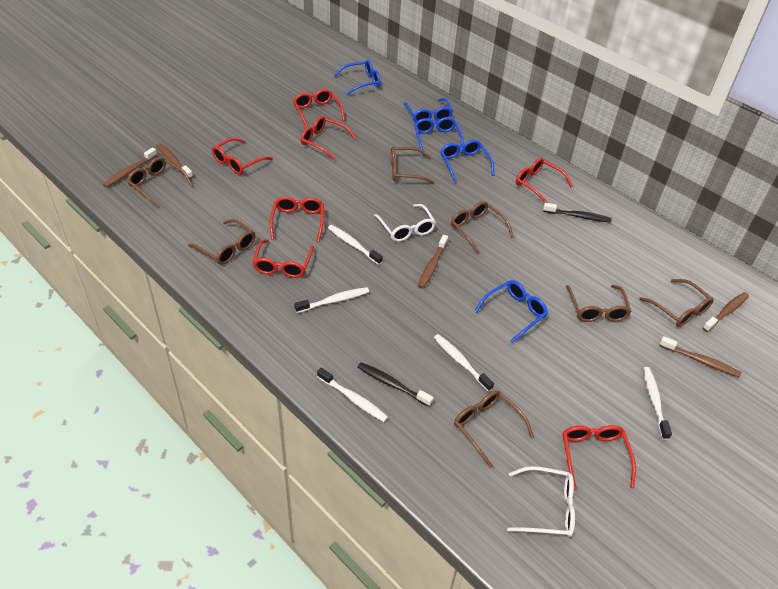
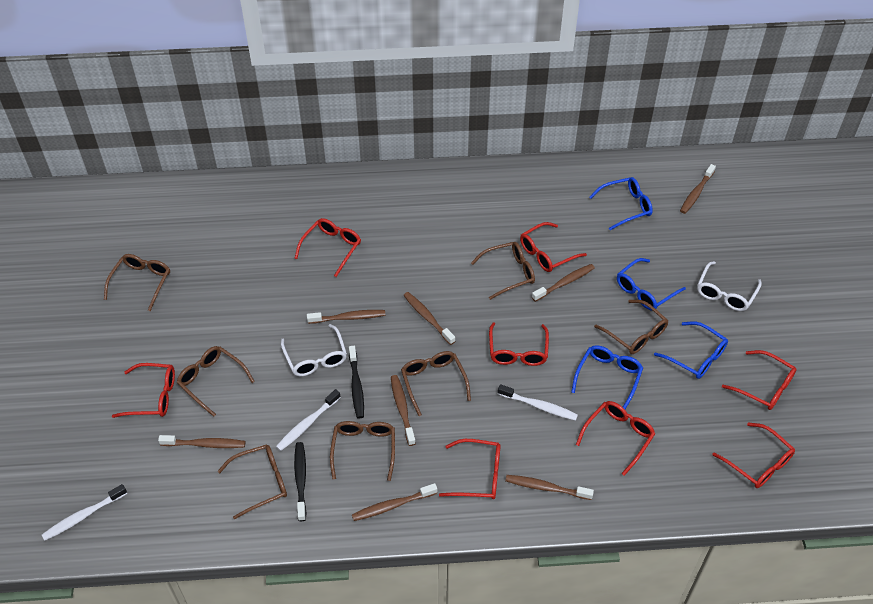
blue glasses: [334,60,381,95] [403,98,453,123] [414,117,464,155] [441,140,494,182] [474,280,548,343] = 5 -> [571,345,643,409] [589,177,653,230] [617,258,686,311] [654,321,728,379] = 4
brown toothbrush: [103,148,157,188] [156,143,193,179] [418,235,448,288] [659,336,742,378] [703,292,749,332] = 5 -> [158,435,245,448] [307,310,385,324] [352,483,437,521] [391,375,416,446] [403,292,455,345] [505,475,594,500] [532,264,595,302] [680,164,716,214] = 8
red glasses: [212,138,273,175] [253,240,314,278] [270,196,324,242] [293,89,345,128] [301,116,357,160] [516,158,573,203] [562,425,636,489] = 7 -> [112,363,175,418] [294,218,361,277] [439,439,501,499] [489,322,549,366] [520,222,587,272] [576,401,655,476] [713,422,795,488] [722,350,797,410] = 8
white toothbrush: [294,287,369,313] [317,367,388,422] [328,225,383,265] [434,334,494,392] [643,367,672,440] = 5 -> [42,484,127,541] [276,389,341,451] [498,384,578,421] = 3

